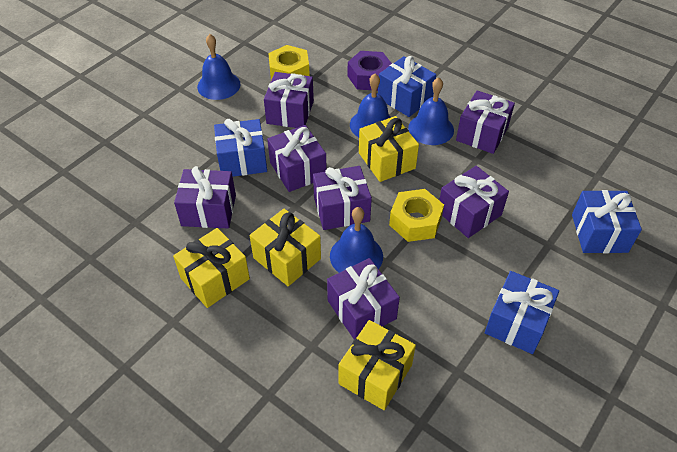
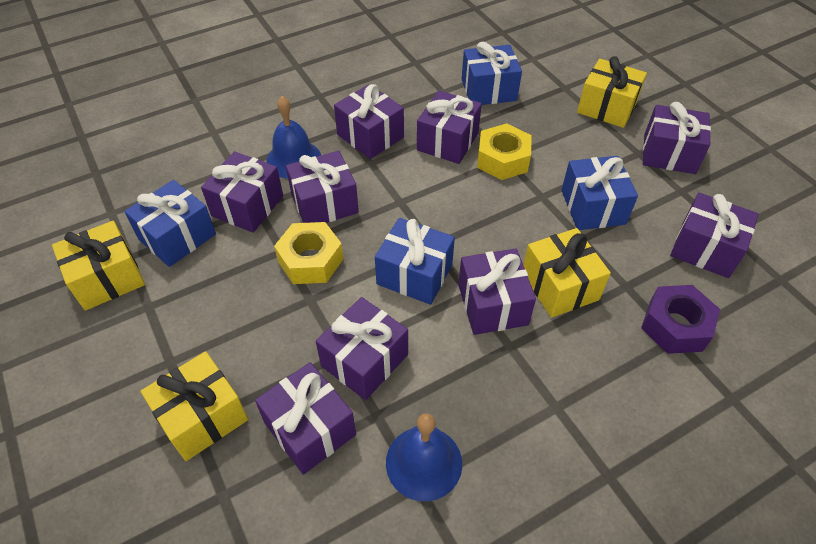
blue bell: [197,34,241,100] [330,207,383,273] [350,73,391,137] [408,77,454,145] = 4 -> [266,96,321,179] [386,413,462,501] = 2
purple gift: [174,166,236,228] [264,72,314,128] [267,125,327,192] [313,166,372,230] [327,258,400,339] [439,166,509,238] [456,90,515,154] = 7 -> [201,151,283,233] [255,362,356,475] [286,151,359,223] [316,297,408,400] [334,84,404,159] [417,90,482,164] [458,249,536,335] [643,102,711,174] [670,193,759,278] = 9

